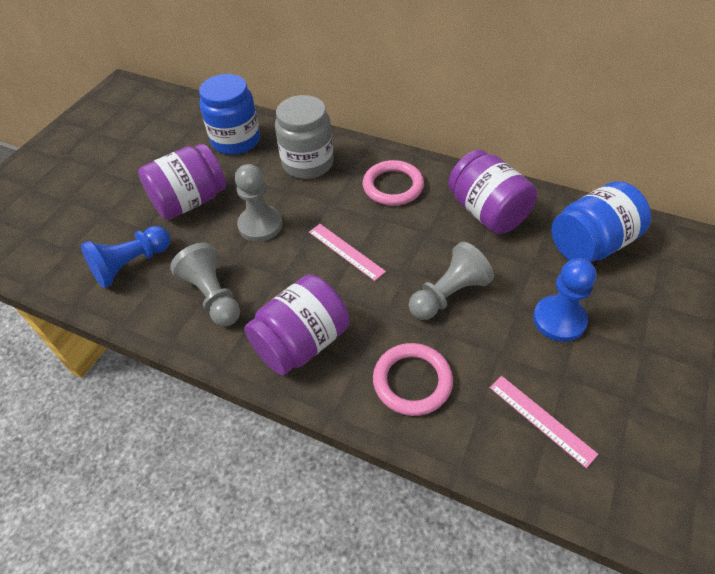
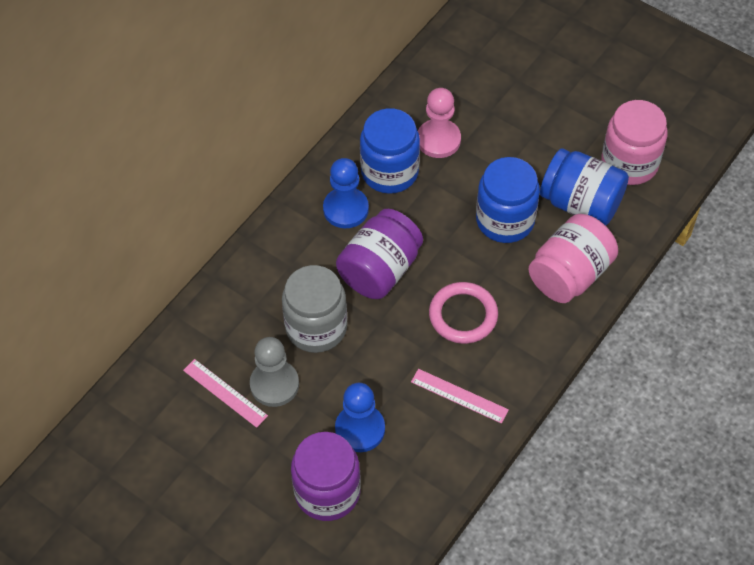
blue jar: [199,74,260,155] [552,181,651,262] = 2 -> [360,108,420,194] [476,157,540,243] [540,149,629,226] = 3
grey pawn: [170,243,240,327] [235,164,282,242] [409,242,494,320] = 3 -> [250,337,299,407] = 1
pink jar: none = 0 -> [528,214,618,303] [601,100,668,185] = 2
pink pawn: none = 0 -> [418,88,461,158] = 1
pink ring: [363,160,424,206] [373,343,453,416] = 2 -> [429,282,498,344] = 1
purple jar: [138,144,226,220] [244,274,349,376] [448,150,537,234] = 3 -> [291,432,361,521] [336,209,423,299] = 2

